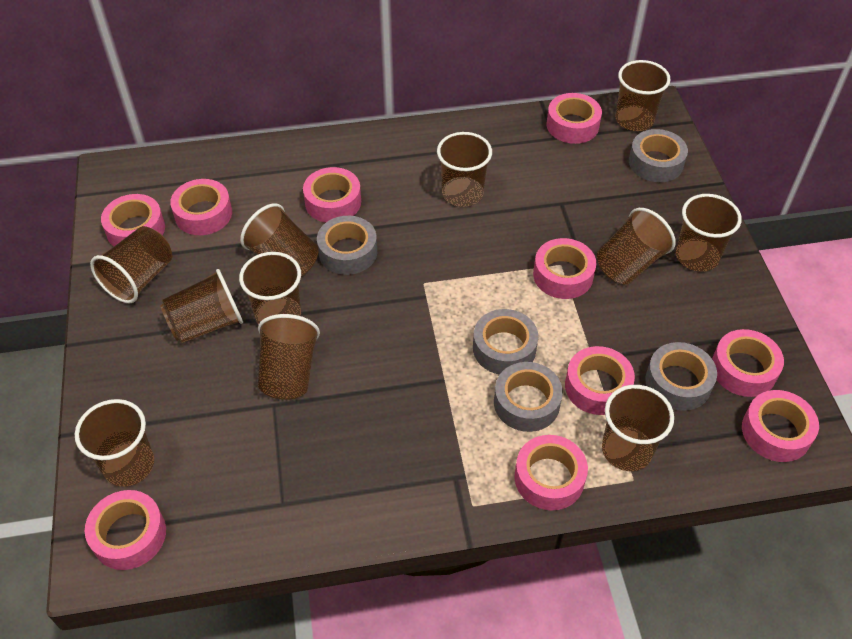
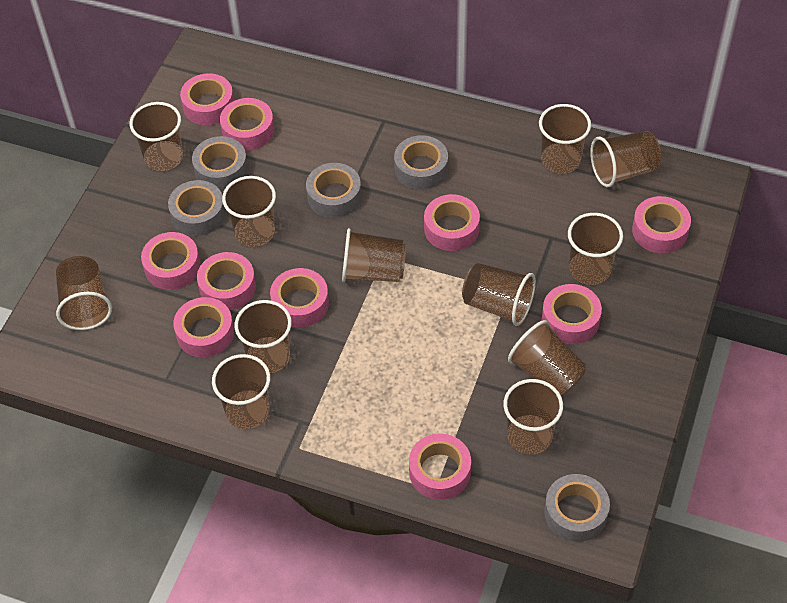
brown cup: [75,399,154,487] [90,226,172,303] [160,269,243,343] [239,252,301,325] [240,203,319,276] [258,314,320,400] [437,132,492,207] [597,208,676,284] [602,385,674,471] [615,60,671,131] [676,194,742,272] = 11 -> [56,256,112,330] [130,102,183,171] [212,354,270,429] [222,176,276,247] [234,300,292,373] [342,228,406,282] [462,263,536,326] [503,379,563,455] [508,320,586,396] [539,104,591,174] [568,213,623,285] [590,131,661,187] = 12

